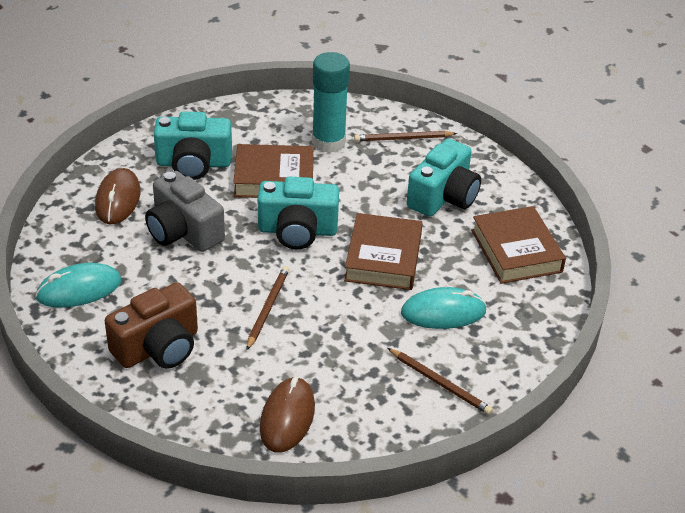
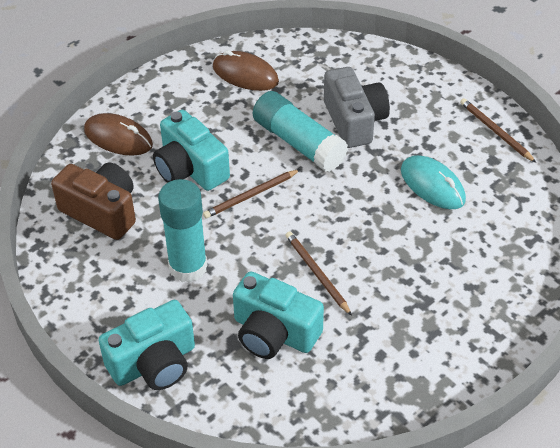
brown book: [233,144,314,198] [344,213,423,290] [471,206,566,284] = 3 -> none = 0
turquoise glue stick: [312,52,350,153] = 1 -> [158,179,208,283] [253,91,348,172] = 2
turquoise mouse: [35,263,121,308] [401,287,487,329] = 2 -> [401,155,466,209] = 1

